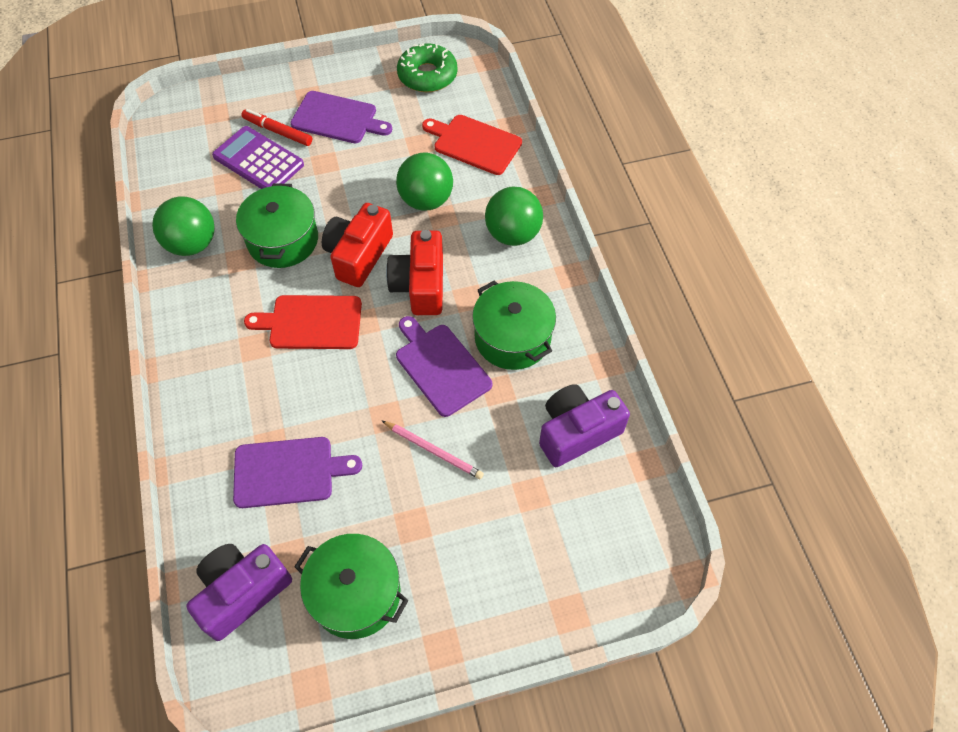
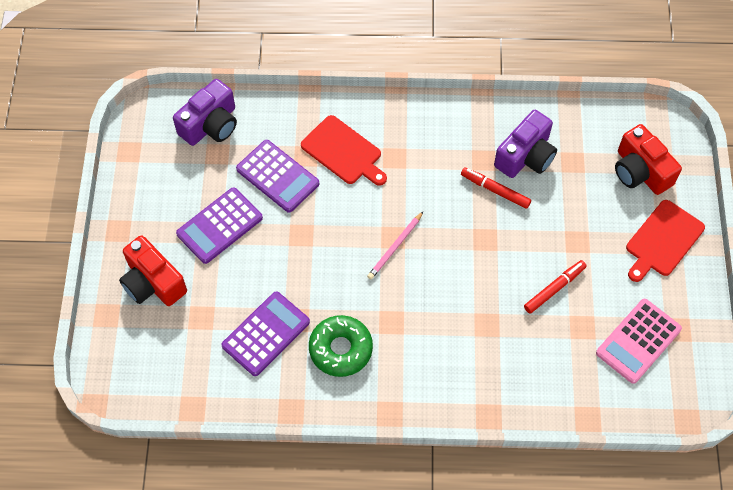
green ball: [152,197,215,256] [396,153,453,211] [485,187,543,246] = 3 -> none = 0
green pot: [236,184,318,268] [294,534,409,639] [472,280,556,370] = 3 -> none = 0
pink calculator: none = 0 -> [596,299,682,384] = 1
purple calculator: [212,126,304,189] = 1 -> [176,187,263,264] [221,291,310,376] [236,140,319,213] = 3
purple cutting board: [233,437,362,508] [290,91,392,143] [396,316,492,417] = 3 -> none = 0
red marker: [241,109,312,146] = 1 -> [461,167,531,209] [524,260,587,314] = 2

